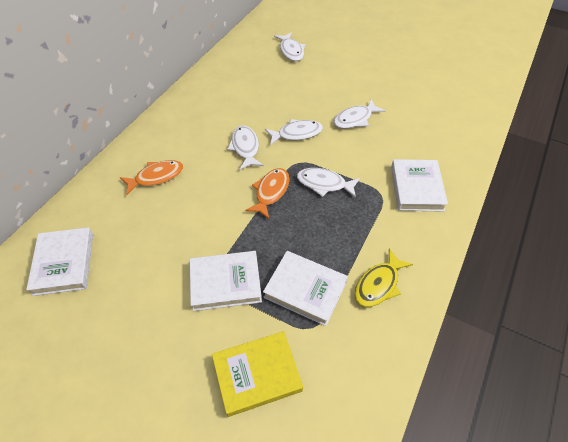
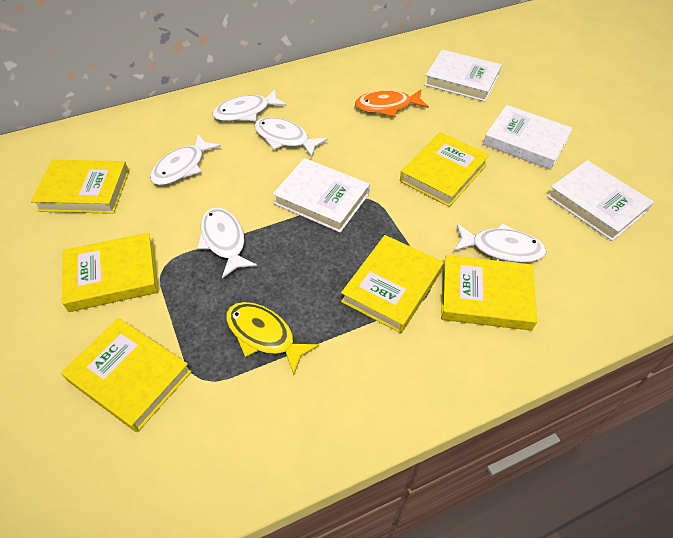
orange fish: [120,160,183,195] [245,168,289,219] = 2 -> [355,89,429,117] = 1
yellow book: [212,331,303,417] = 1 -> [31,160,129,214] [61,318,191,432] [62,233,159,312] [341,235,443,333] [400,132,489,207] [441,255,537,331] = 6

